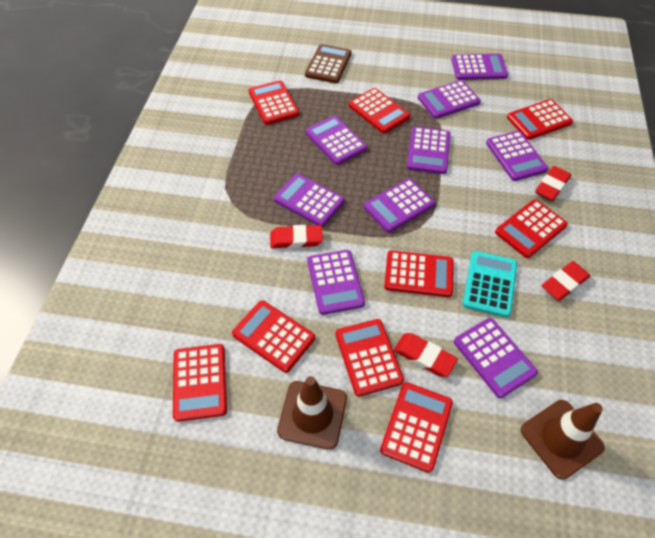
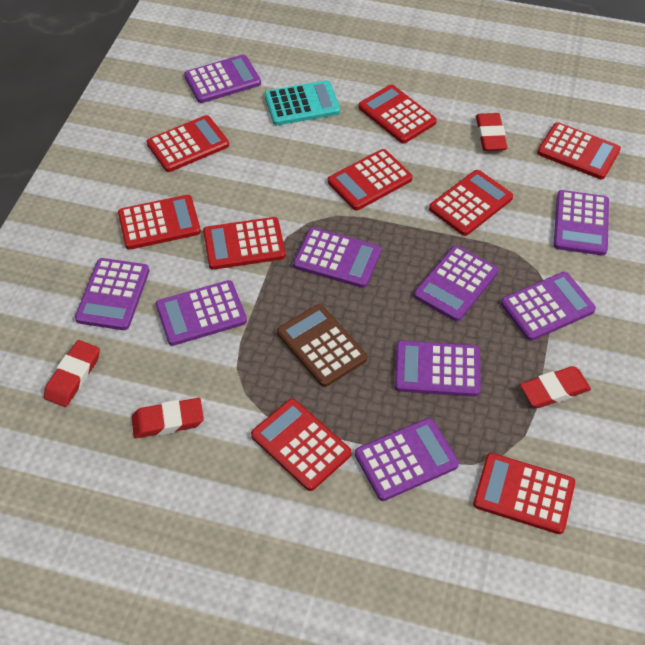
brown traffic cone: [277,376,347,450] [521,400,605,480] = 2 -> none = 0

